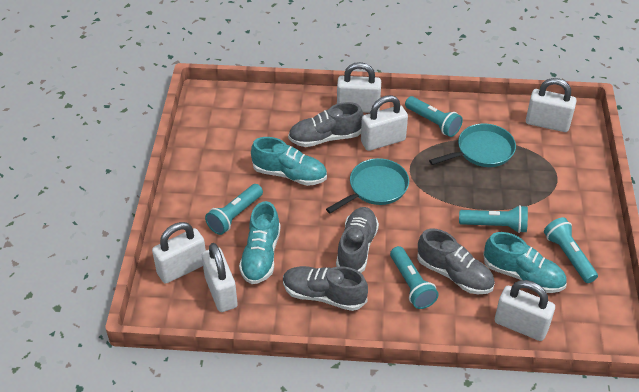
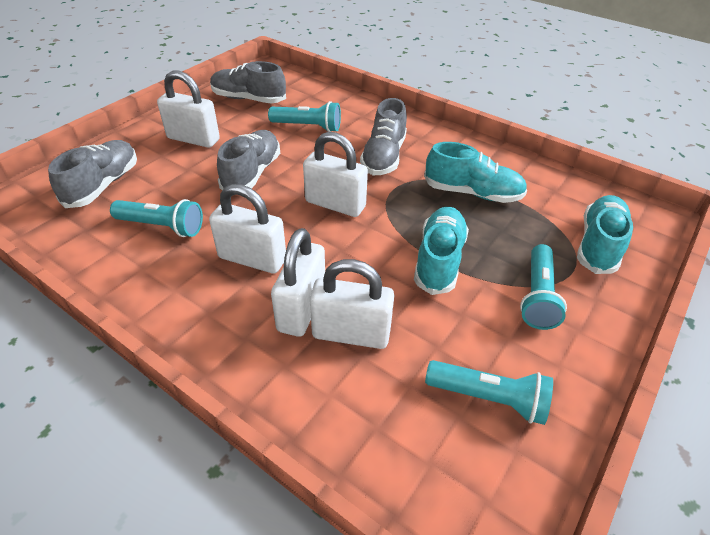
turquoise flashlight: [205,184,263,235] [390,246,439,309] [405,96,463,137] [459,205,528,233] [544,217,598,283] = 5 -> [110,199,203,237] [268,101,341,132] [425,360,553,425] [520,244,567,330] = 4
turquoise pan: [326,158,409,213] [429,123,516,167] = 2 -> none = 0
white padlock: [152,222,206,283] [202,243,238,312] [337,62,381,113] [361,95,408,151] [495,280,555,341] [526,78,576,132] = 6 -> [157,70,220,148] [209,184,286,274] [271,228,325,337] [303,132,368,217] [310,259,394,349] = 5

